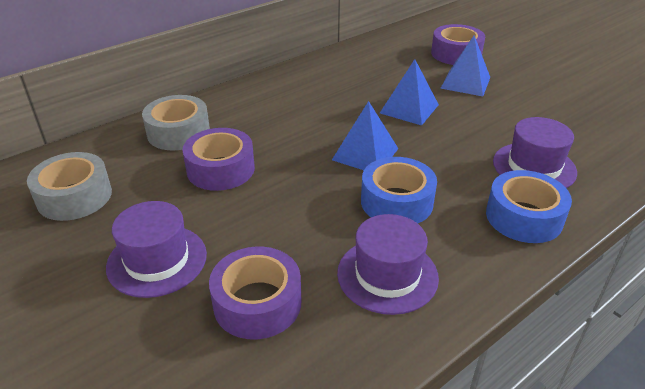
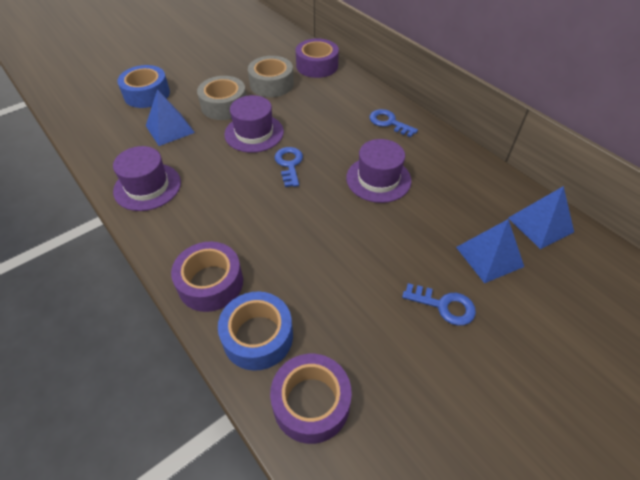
blue key: none = 0 -> [274,147,303,187] [369,109,418,137] [402,283,476,326] = 3

